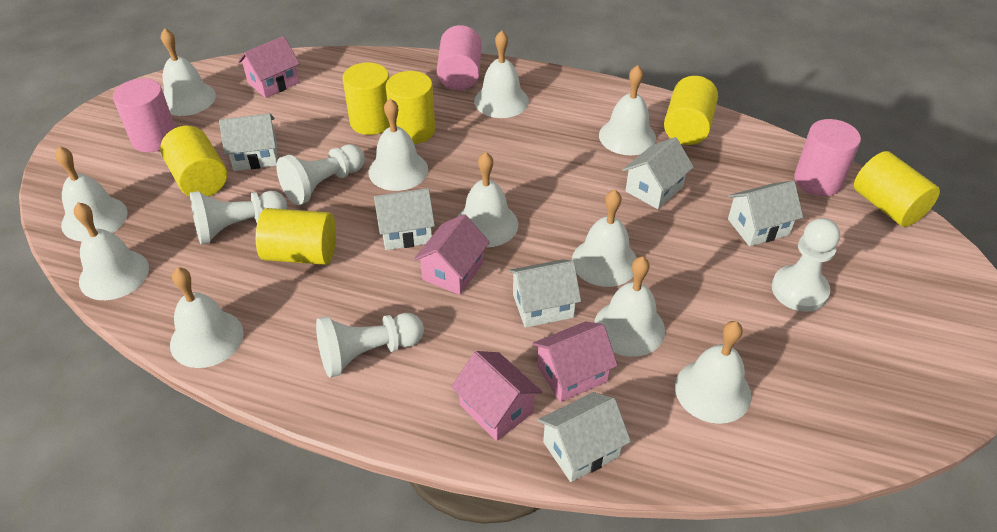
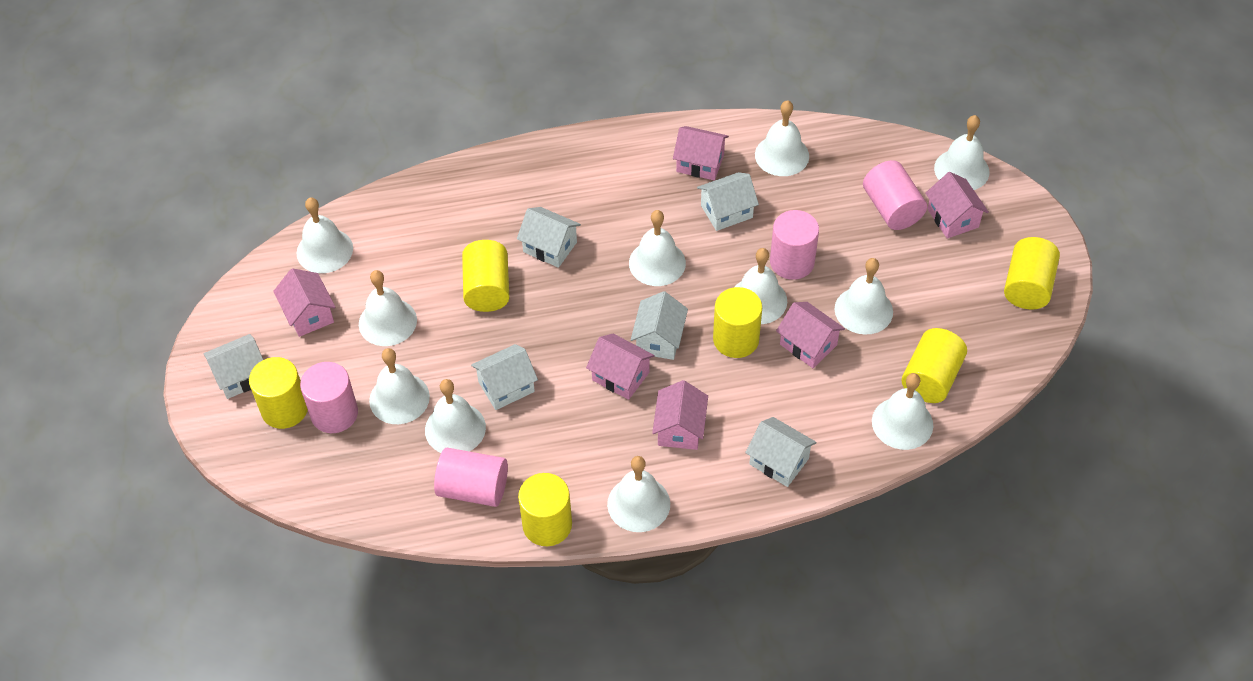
pink cylinder: [113,78,176,152] [437,25,482,90] [794,119,861,196] = 3 -> [300,362,358,433] [434,448,508,507] [770,210,819,280] [863,160,927,230] = 4
pink house: [238,36,300,98] [414,214,490,295] [451,351,542,441] [532,322,618,402] = 4 -> [273,268,336,337] [586,334,655,400] [652,380,708,450] [673,126,729,180] [776,302,845,368] [925,172,989,239] = 6
white pawn: [190,191,287,245] [276,144,365,205] [316,313,424,378] [772,218,840,312] = 4 -> none = 0

